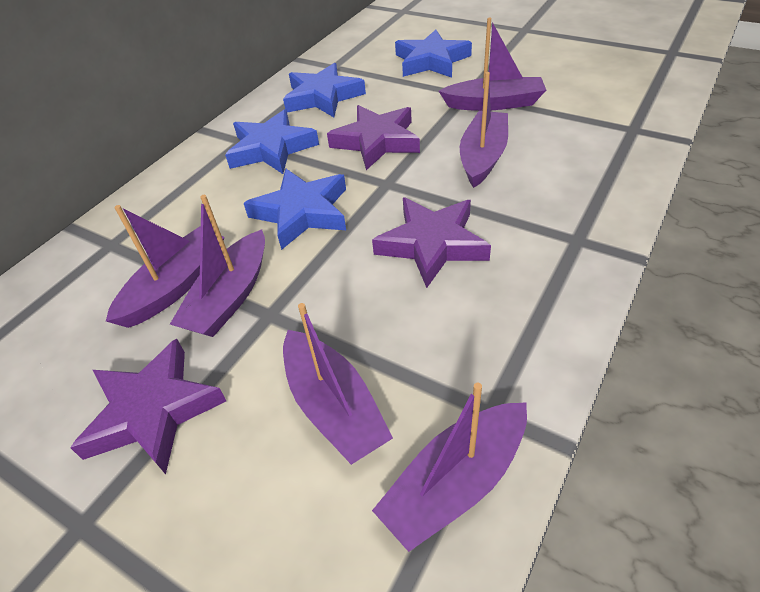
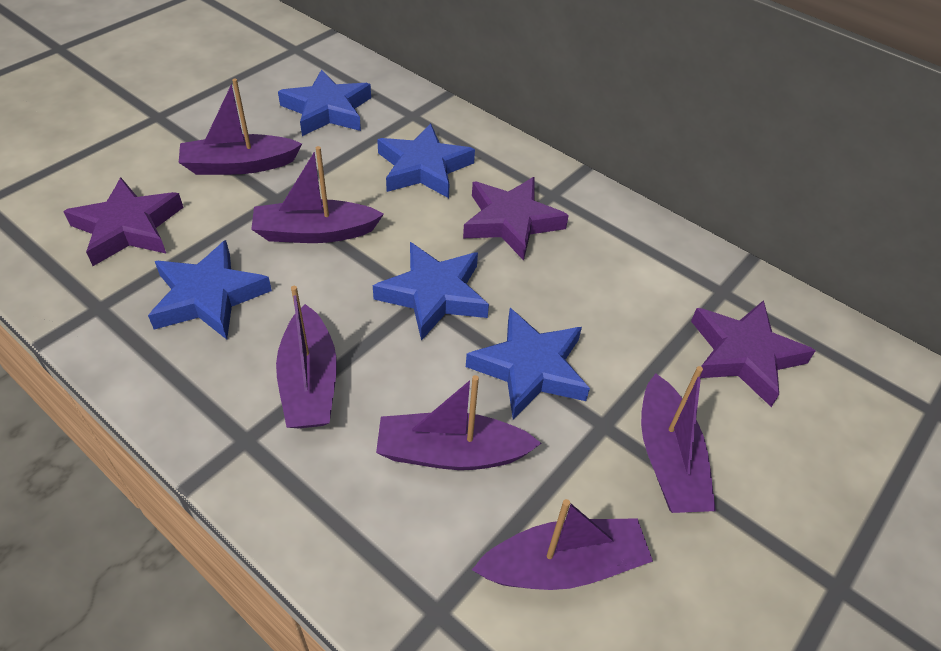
blue star: [225,109,319,174] [244,169,346,250] [283,63,366,117] [395,30,472,78] = 4 -> [148,240,272,339] [278,69,371,136] [373,242,489,341] [377,123,475,198] [466,308,590,420] = 5

